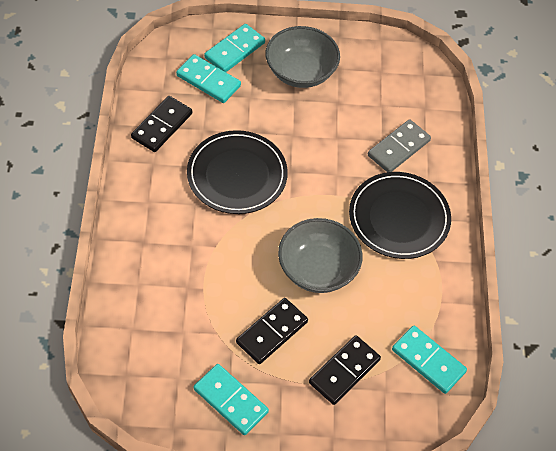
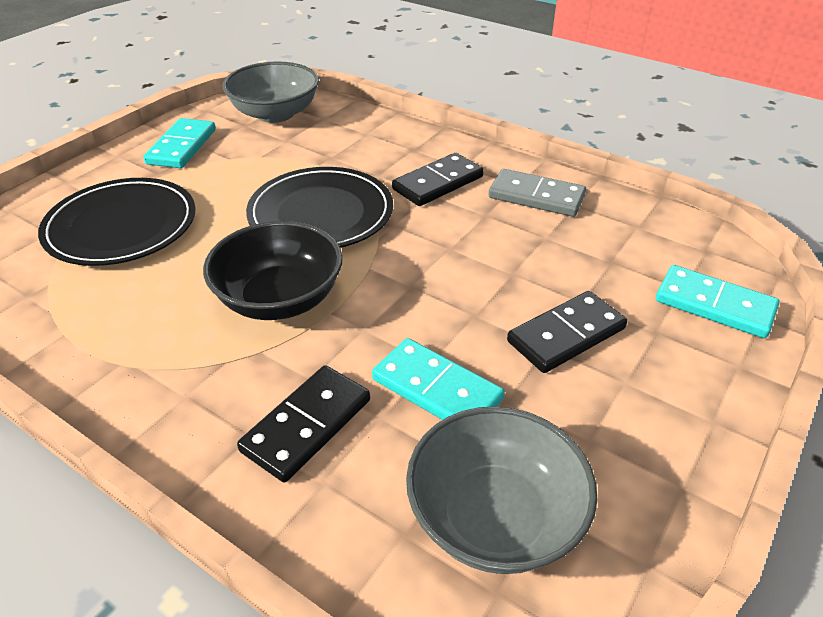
black bowl: none = 0 -> [203,221,343,320] = 1
turquoise domino: [176,54,241,103] [194,364,269,435] [204,24,265,72] [392,326,467,394] = 4 -> [143,118,216,168] [372,338,505,420] [656,265,780,338] = 3

